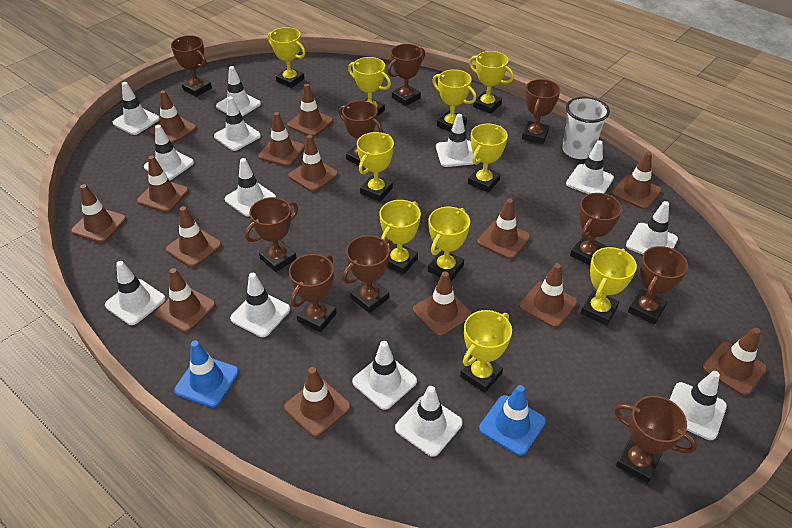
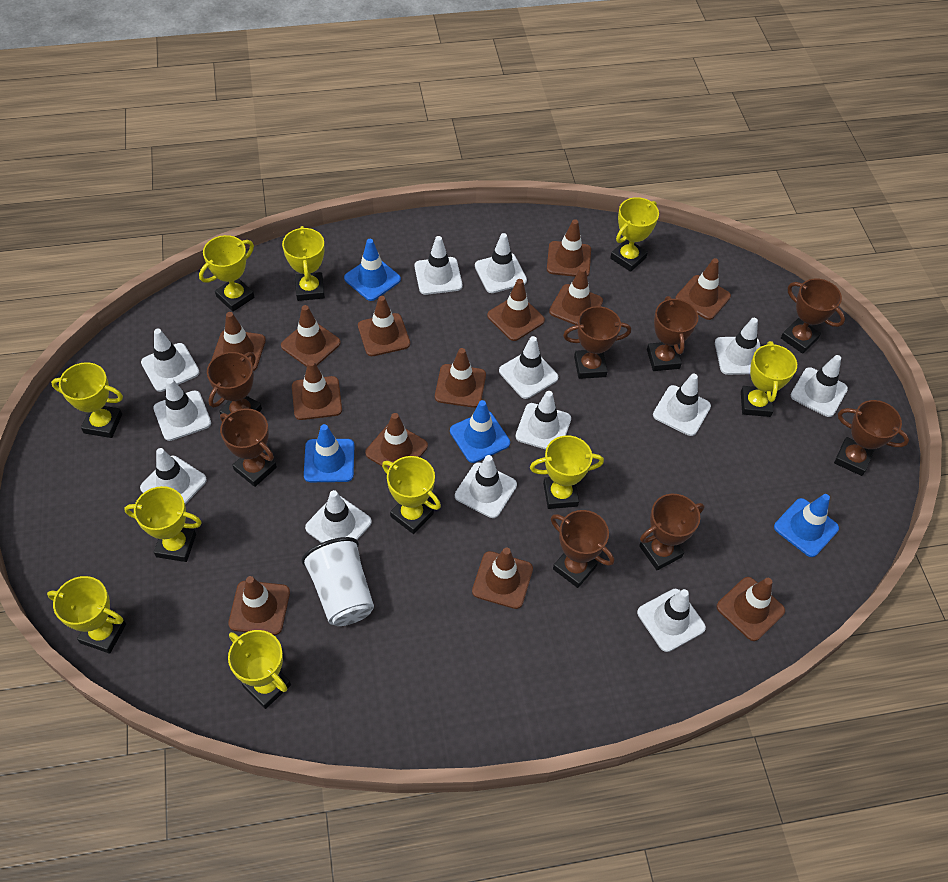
blue traffic cone: [174,340,239,407] [479,385,546,456] = 2 -> [304,424,354,482] [344,239,401,301] [450,400,510,463] [774,494,839,557] = 4
brown traffic cone: [71,184,127,243] [137,155,189,213] [149,90,197,144] [155,268,216,333] [166,206,222,268] [258,112,305,167] [284,367,351,437] [288,84,333,137] [289,135,338,192] [413,271,472,336] [477,199,530,259] [519,263,578,328] [611,151,662,209] [702,328,767,396] = 14 -> [212,312,266,371] [228,576,290,635] [281,305,341,367] [292,360,342,420] [358,296,410,356] [365,413,428,469] [435,348,486,408] [472,548,533,609] [487,279,545,341] [547,219,591,277] [549,267,603,325] [675,258,731,320] [717,577,785,641] = 13
brown trophy: [171,35,212,97] [245,197,298,272] [289,254,337,332] [339,101,383,168] [342,235,393,313] [387,44,425,106] [522,79,560,144] [570,193,622,266] [614,396,697,483] [628,246,688,324] = 10 -> [207,352,262,415] [220,408,277,487] [551,510,614,588] [563,306,631,379] [639,494,704,570] [647,296,698,371] [781,279,845,354] [834,400,909,476] = 8

